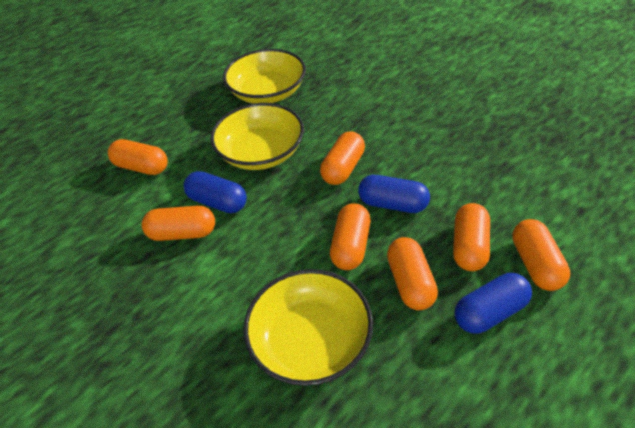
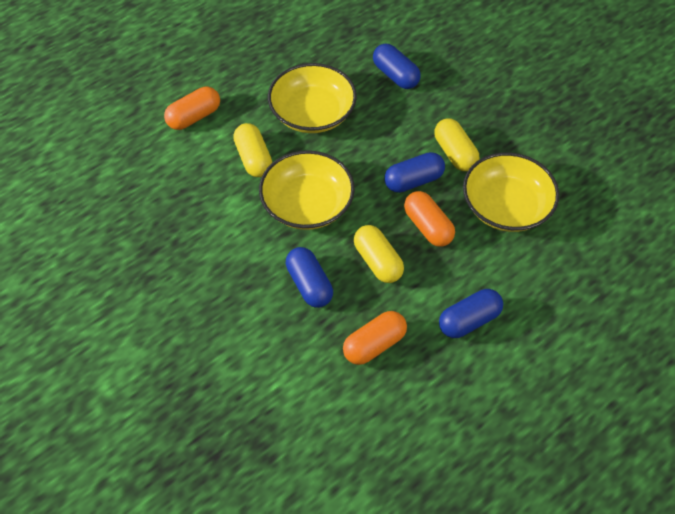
blue capsule: [183,171,247,213] [358,175,430,213] [454,273,532,334] = 3 -> [286,247,333,308] [373,44,421,89] [384,152,445,193] [439,289,503,338] = 4
orange capsule: [108,139,168,175] [141,206,215,241] [320,131,365,185] [330,203,370,270] [387,237,438,310] [453,203,490,271] [512,219,570,291] = 7 -> [164,87,220,130] [343,311,407,365] [404,191,455,247] = 3
yellow capsule: none = 0 -> [233,123,272,177] [354,225,404,283] [434,119,479,171] = 3

